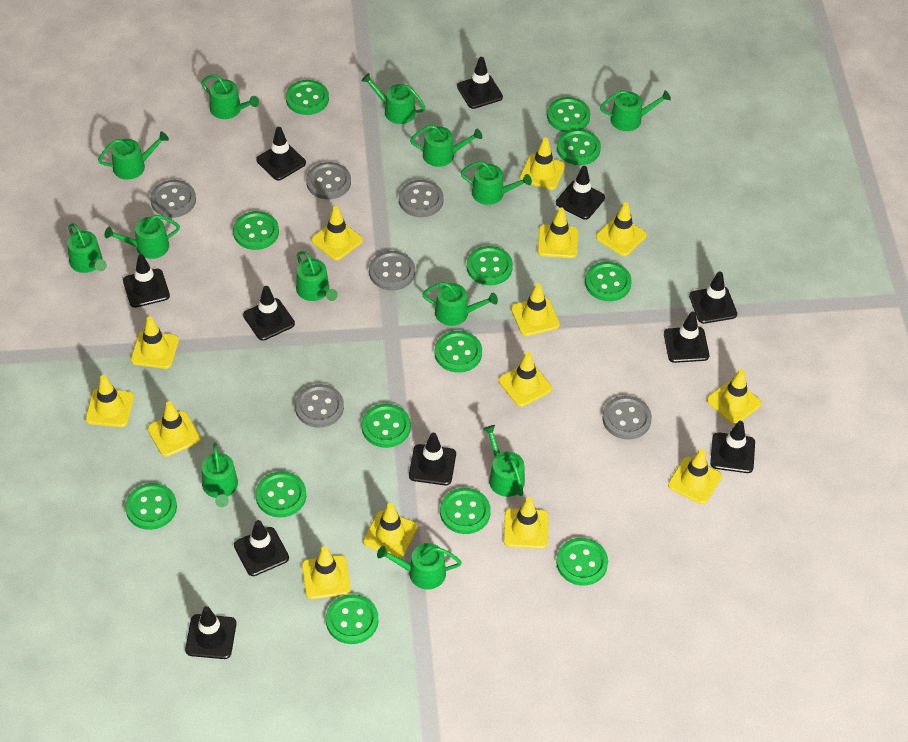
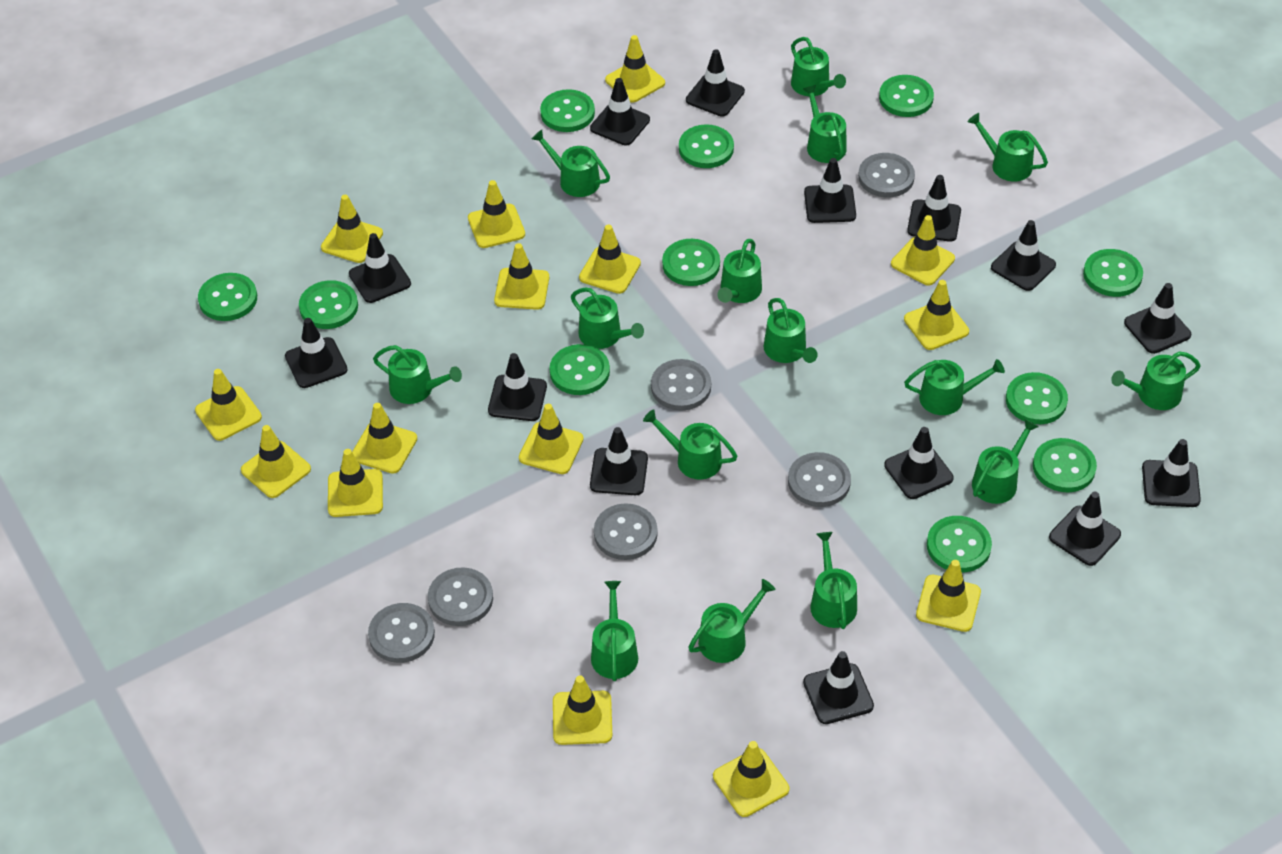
black traffic cone: [123,254,170,308] [185,606,237,659] [234,520,289,576] [243,286,295,341] [256,127,306,181] [409,433,456,485] [457,57,503,109] [556,166,605,220] [664,311,709,363] [689,271,737,324] [710,421,755,473] = 11 -> [285,318,348,388] [349,233,411,303] [488,353,547,421] [590,78,650,146] [590,427,648,495] [686,49,745,117] [803,651,874,724] [804,158,856,223] [884,427,954,499] [907,175,961,242] [991,220,1056,291] [1049,492,1121,566] [1124,283,1191,354] [1142,439,1201,507] = 14
green button: [125,483,177,530] [233,211,279,250] [256,471,306,518] [286,80,329,115] [326,594,378,644] [362,404,411,448] [434,331,482,373] [440,488,491,534] [467,246,513,285] [547,97,590,132] [556,538,608,586] [557,129,601,165] [585,261,632,301] = 13 -> [198,273,257,321] [299,280,358,329] [540,89,595,132] [550,344,610,395] [662,239,720,286] [679,124,734,168] [879,75,934,117] [927,516,992,573] [1006,372,1068,424] [1033,438,1097,492] [1083,249,1143,297] = 11
green watering can: [67,223,107,273] [98,131,169,180] [104,215,180,259] [201,74,259,119] [202,443,238,507] [296,251,338,301] [361,73,426,124] [377,543,462,590] [410,125,482,167] [422,282,498,326] [460,161,532,205] [483,425,525,497] [600,90,671,131] = 13 -> [373,345,462,404] [532,130,610,197] [571,288,644,349] [591,581,638,681] [643,409,737,480] [688,579,775,663] [717,239,762,303] [763,298,818,363] [791,37,846,96] [803,85,847,163] [810,532,857,629] [904,359,1005,415] [968,113,1048,182] [972,419,1038,504] [1111,351,1201,410] = 15
yellow traffic cone: [85,375,134,427] [131,316,179,369] [147,401,201,457] [302,546,351,599] [311,206,363,261] [363,503,418,558] [499,352,552,407] [504,497,549,549] [511,283,560,336] [520,137,565,190] [538,208,578,258] [596,202,647,256] [668,449,722,504] [707,369,762,425] = 14 -> [195,369,262,441] [241,425,311,498] [321,195,383,263] [328,449,383,517] [352,403,417,474] [468,180,525,248] [494,243,549,310] [519,404,584,474] [553,676,612,745] [579,225,641,294] [605,35,665,103] [713,741,789,817] [891,215,955,286] [904,280,969,350] [916,560,981,632] = 15

